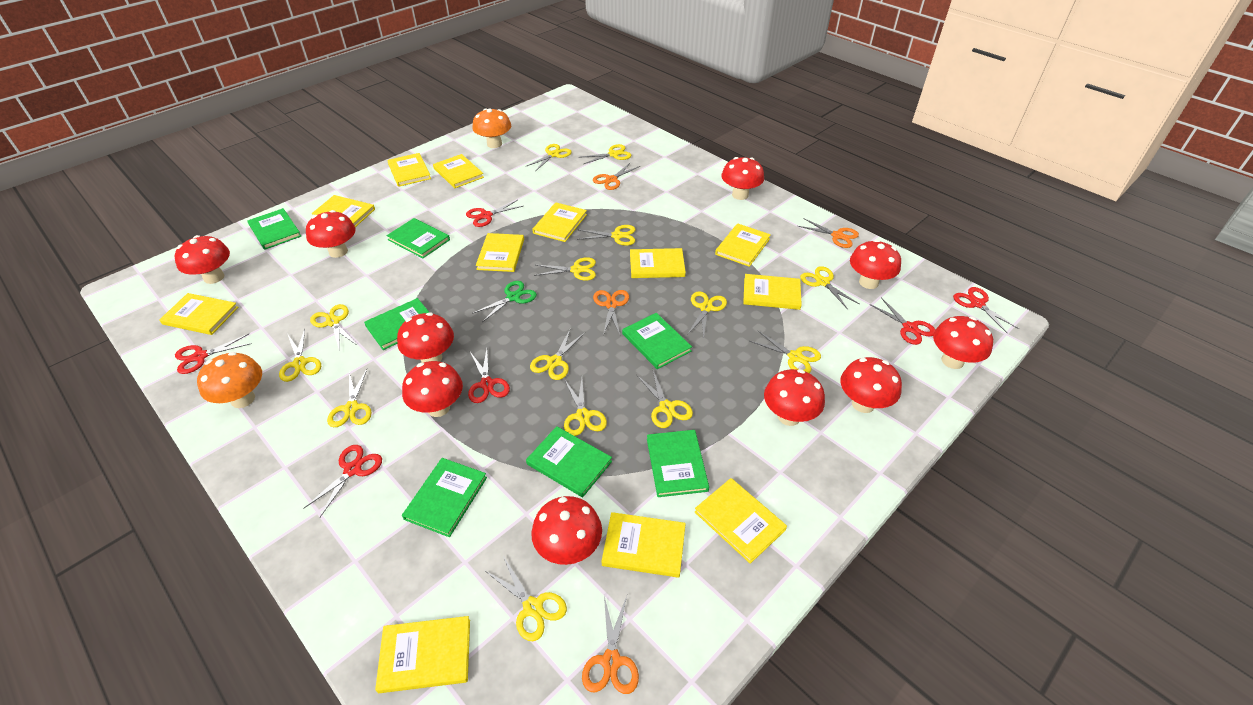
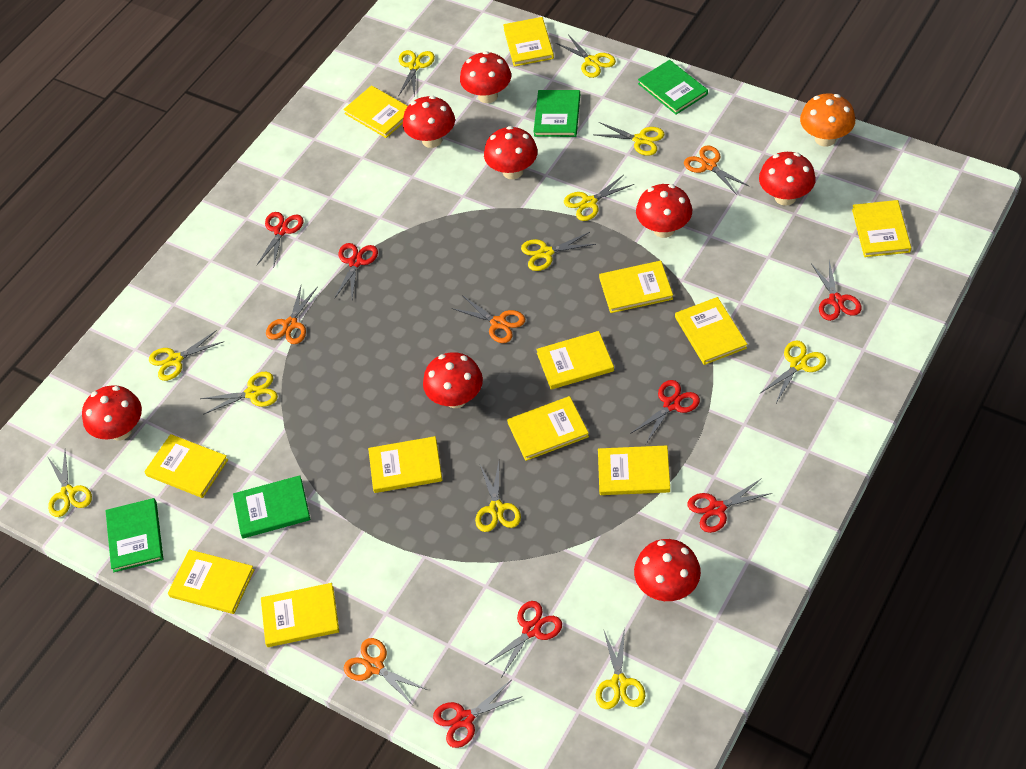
green book: [247,208,301,250] [364,298,429,350] [386,218,450,258] [402,458,487,537] [526,426,612,497] [622,313,692,369] [647,430,709,497] = 7 -> [105,498,163,572] [233,475,310,539] [533,90,580,137] [638,60,708,115] = 4
green scissors: [472,281,537,322] = 1 -> none = 0
orange mushroom: [197,352,262,408] [472,108,511,148] = 2 -> [800,93,855,147] = 1
red mushroom: [174,235,230,284] [306,210,356,258] [397,312,454,363] [402,361,463,417] [531,496,602,565] [721,157,764,200] [764,369,825,426] [841,357,902,413] [850,240,901,289] [933,316,993,369] = 10 -> [82,385,142,441] [403,96,455,148] [423,352,483,408] [460,51,511,103] [484,126,538,179] [634,539,701,601] [636,184,692,238] [759,152,816,206] = 8
red scissors: [175,334,252,374] [303,445,382,517] [466,200,523,227] [468,349,510,403] [869,298,935,345] [953,287,1019,333] = 6 -> [257,212,303,265] [334,243,378,299] [433,680,523,748] [485,601,562,678] [630,380,700,444] [688,478,772,533] [811,260,862,321] = 7
yellow scissors: [279,329,321,382] [310,304,357,351] [327,369,372,427] [486,556,567,641] [525,144,572,171] [530,328,585,380] [534,257,596,281] [564,379,607,436] [577,225,635,246] [582,144,631,164] [637,370,693,428] [687,291,727,339] [750,330,821,373] [800,266,859,309] = 14 -> [47,451,92,517] [149,330,224,381] [200,372,278,415] [398,50,435,98] [475,462,521,532] [521,232,596,271] [556,35,616,78] [564,175,634,221] [596,122,665,156] [596,628,645,709] [759,340,826,403] = 11

